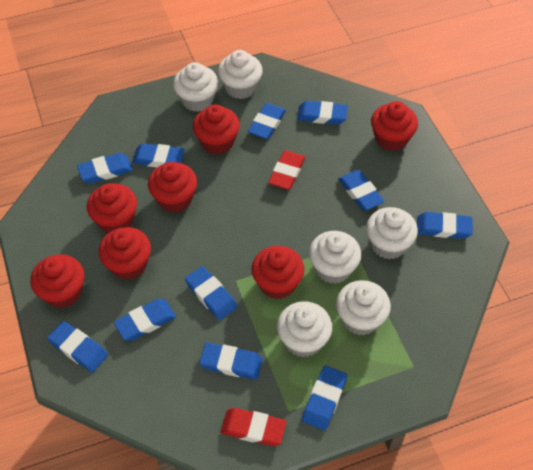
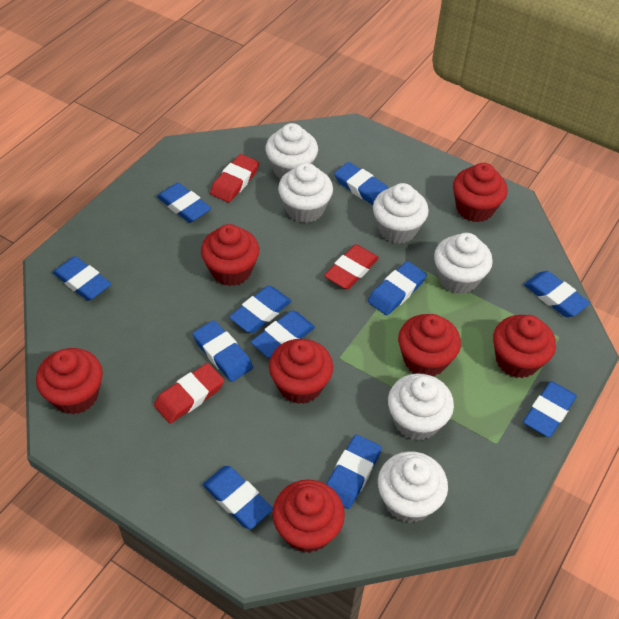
red eraser: [220,408,286,446] [268,150,306,189] = 2 -> [154,363,224,424] [210,154,259,203] [324,244,379,289] = 3

